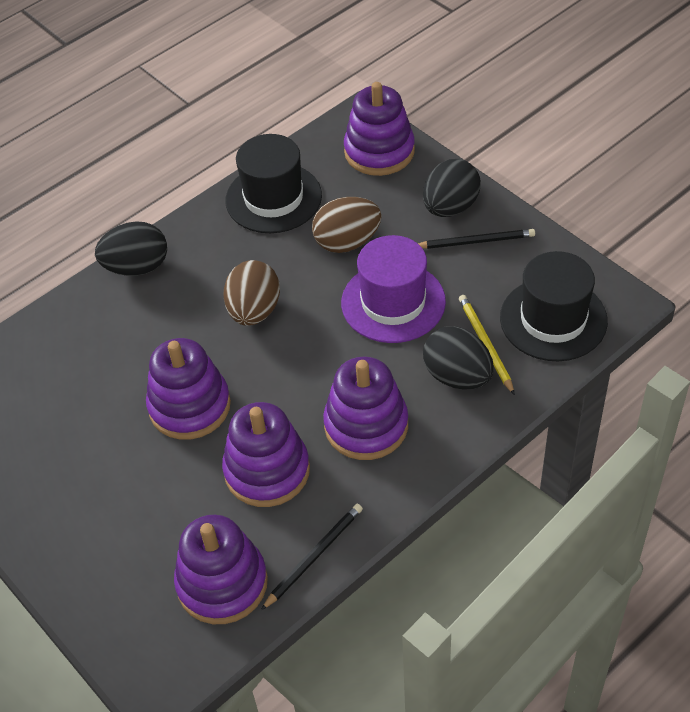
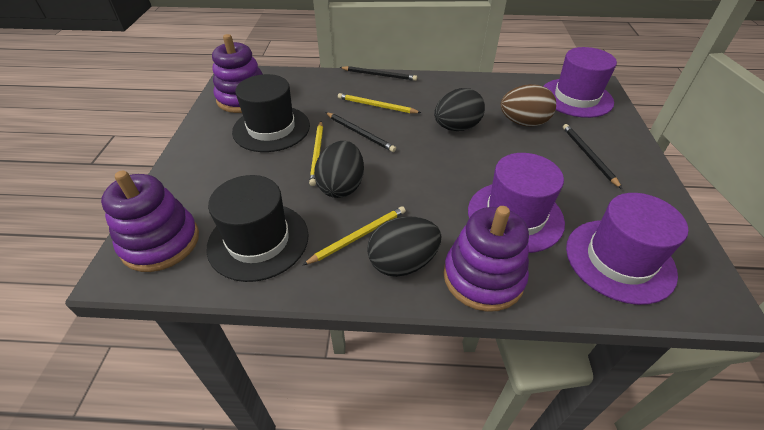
black pencil: [261,504,363,610] [418,229,535,249] = 2 -> [325,112,396,152] [339,66,417,81] [563,124,622,189] = 3
brown egg: [224,260,280,326] [312,197,382,253] = 2 -> [500,84,556,127] = 1
purple hat: [341,235,446,343] = 1 -> [468,153,565,253] [543,47,617,118] [566,193,689,305] = 3
purple stacking toy: [146,338,231,440] [174,515,268,624] [222,402,310,507] [323,357,408,460] [344,82,415,176] = 5 -> [101,170,199,272] [212,34,263,113] [444,206,529,312] = 3
yellow pencil: [459,295,515,395] = 1 -> [303,206,406,265] [309,121,323,186] [338,93,421,113] = 3

